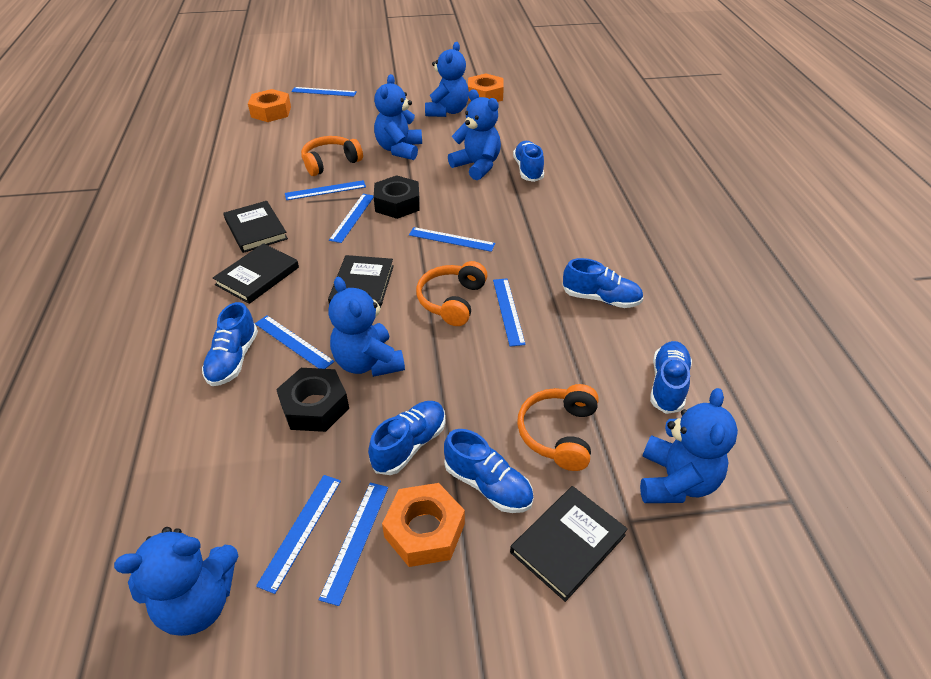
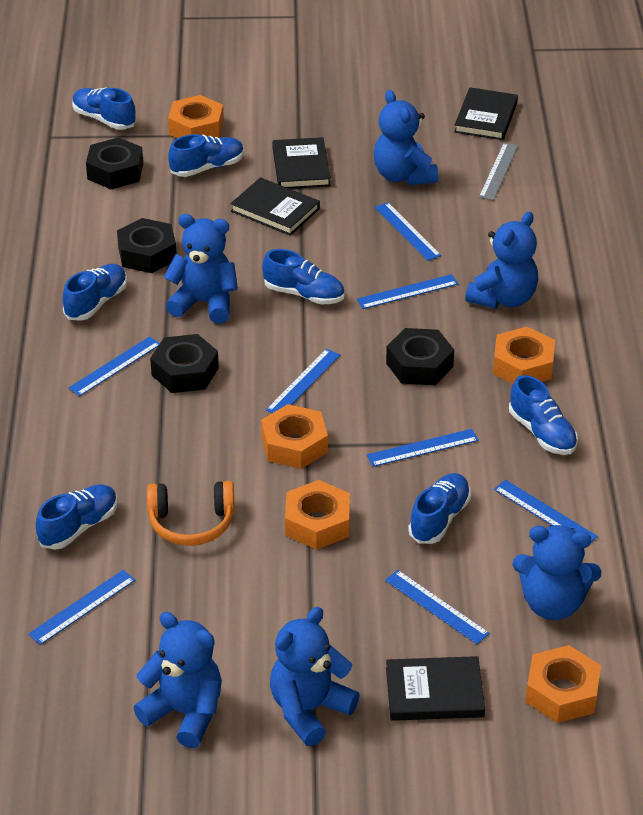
black nut: [276,368,349,432] [374,175,420,219] = 2 -> [86,137,143,189] [117,218,177,273] [150,334,219,393] [386,328,454,385] = 4
blue shoe: [202,302,258,386] [368,401,446,475] [444,429,534,513] [513,141,544,182] [562,258,644,308] [650,341,692,414] = 6 -> [35,484,117,550] [62,264,127,321] [72,88,136,130] [168,134,244,177] [262,249,345,304] [408,473,471,544] [509,375,578,455] = 7
grey ruler: none = 0 -> [479,143,518,201] = 1
orange headphones: [301,136,363,176] [416,261,488,326] [517,384,599,471] = 3 -> [147,481,235,546] = 1
orange nut: [248,89,291,122] [382,483,465,567] [468,73,504,102] = 3 -> [168,95,224,138] [261,404,328,469] [285,480,350,550] [493,327,555,384] [526,645,601,723] = 5

